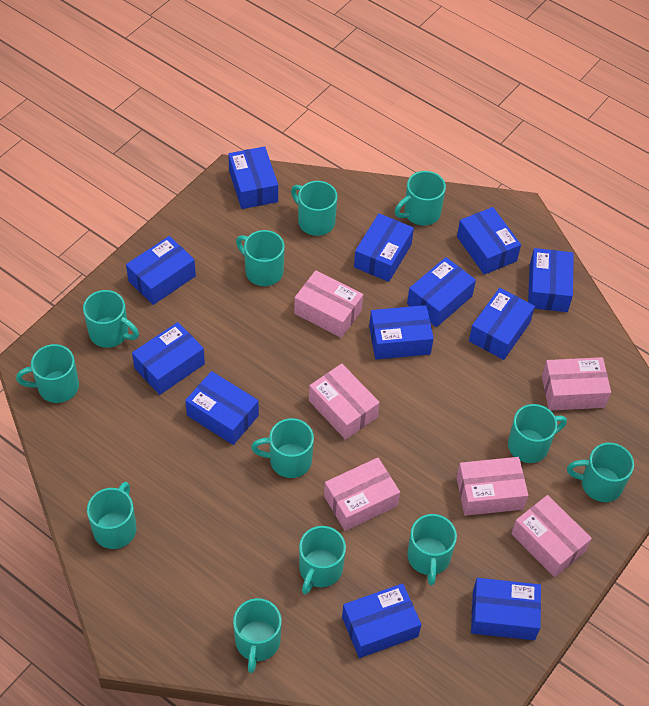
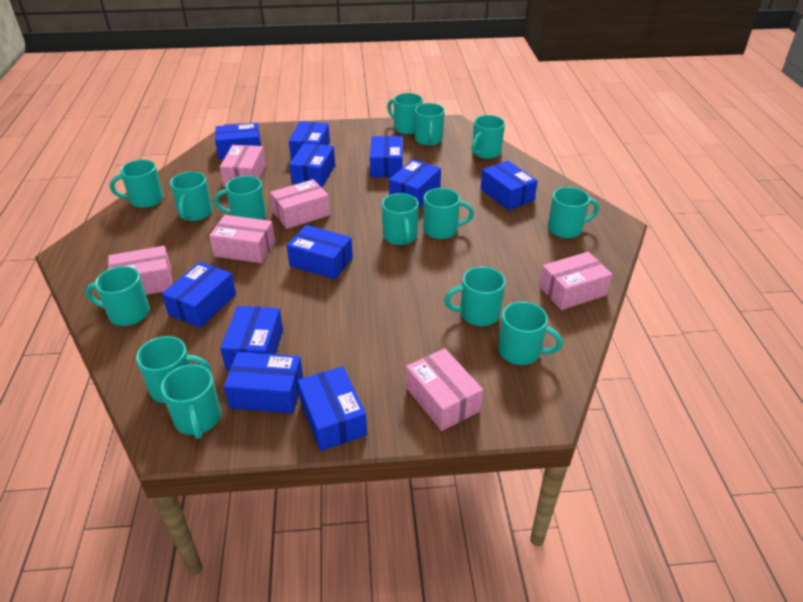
blue box: [126,236,196,305] [132,322,205,395] [185,371,259,445] [228,146,278,209] [342,583,421,658] [354,214,414,282] [369,305,434,360] [407,257,476,327] [457,207,521,275] [469,288,535,360] [471,578,541,640] [528,248,574,312] = 12 -> [162,262,236,328] [215,123,261,160] [220,306,283,370] [224,352,303,413] [287,225,353,279] [289,121,330,160] [289,143,335,187] [297,366,367,451] [370,136,403,177] [389,159,441,207] [480,161,538,210] = 11
turquoise mug: [16,344,79,403] [83,290,139,348] [87,482,137,549] [233,598,282,673] [236,230,285,286] [251,418,314,478] [291,181,337,236] [299,526,346,594] [395,171,446,226] [407,514,457,585] [508,404,567,463] [567,443,634,502] = 12 -> [85,266,150,326] [110,160,164,208] [136,336,211,403] [161,364,221,439] [170,171,212,221] [214,176,266,220] [382,193,419,245] [387,93,423,134] [415,103,445,146] [423,188,474,239] [444,266,505,326] [472,115,505,159] [498,302,563,365] [548,187,599,238] = 14

